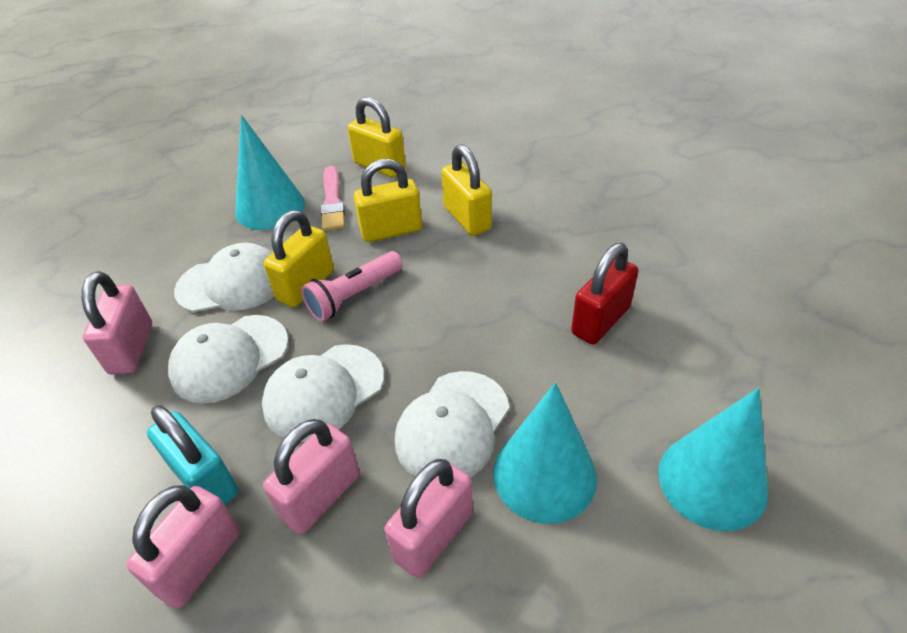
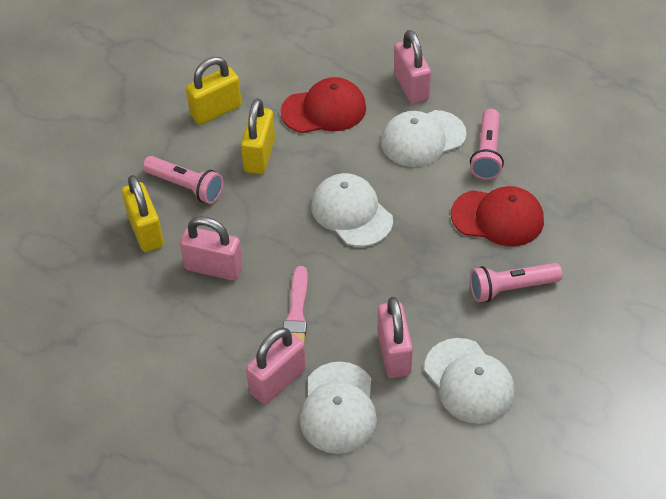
pink flashlight: [301,251,402,322] = 1 -> [143,156,223,204] [470,109,504,180] [470,263,562,302] = 3
red cap: none = 0 -> [281,77,366,133] [451,186,544,246] = 2
red padlock: [571,243,638,345] = 1 -> none = 0
turquoise cone: [235,115,305,230] [493,382,597,524] [658,388,768,531] = 3 -> none = 0
turquoise padlock: [147,405,238,505] = 1 -> none = 0
yellow padlock: [264,210,334,307] [348,97,406,177] [354,159,422,242] [442,144,492,236] = 4 -> [122,175,164,252] [186,57,242,125] [241,99,275,174] = 3

